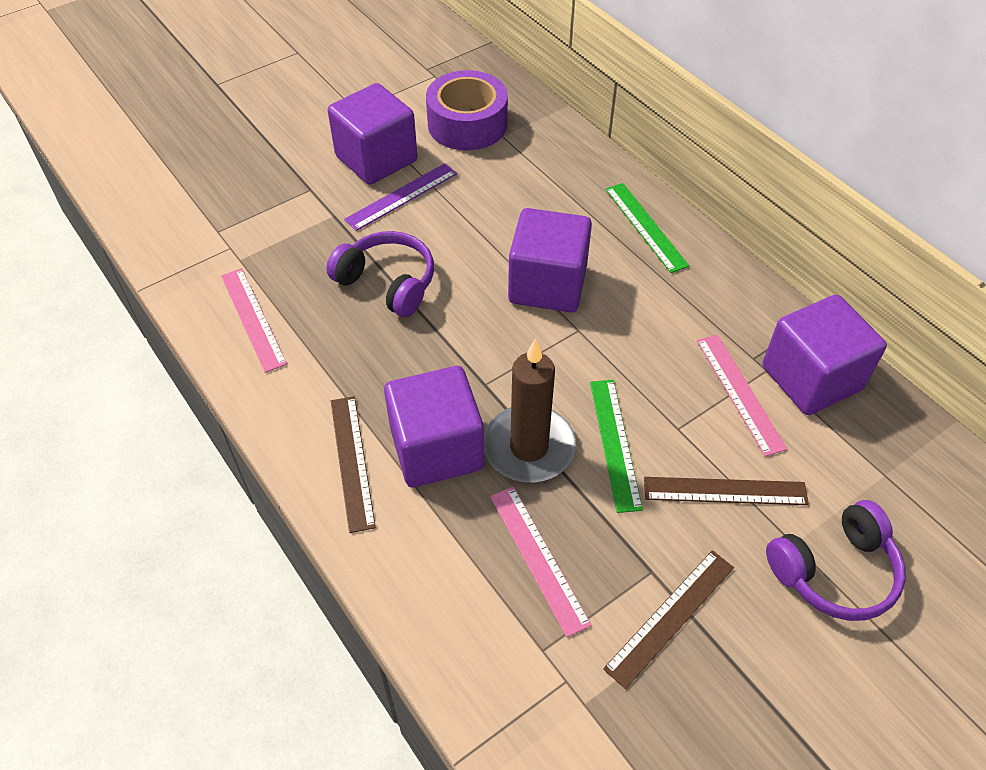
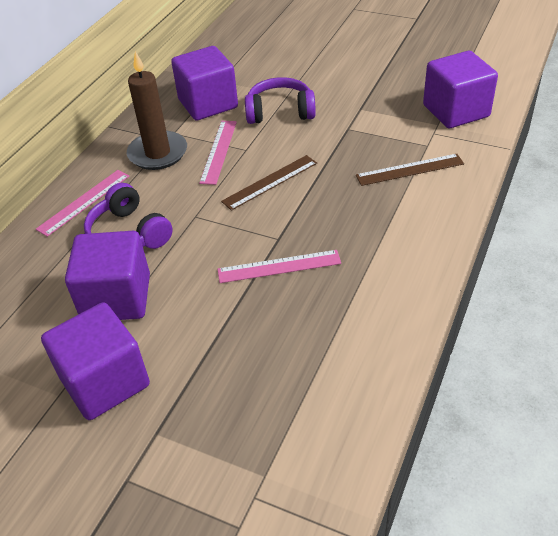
brown ruler: [331,396,376,533] [603,550,734,689] [644,477,809,505] = 3 -> [221,155,317,211] [356,154,464,186] = 2
green ruler: [590,380,643,513] [605,183,689,273] = 2 -> none = 0
purple ruler: [344,163,457,231] = 1 -> none = 0
purple tape: [426,70,508,151] = 1 -> none = 0

